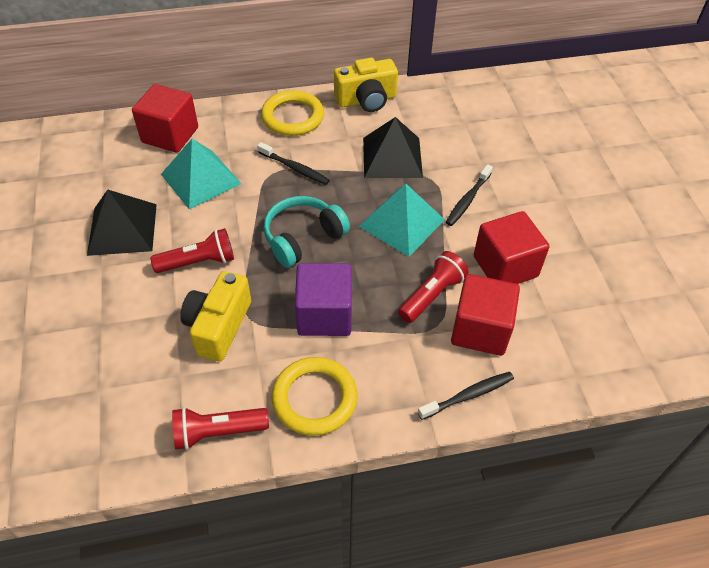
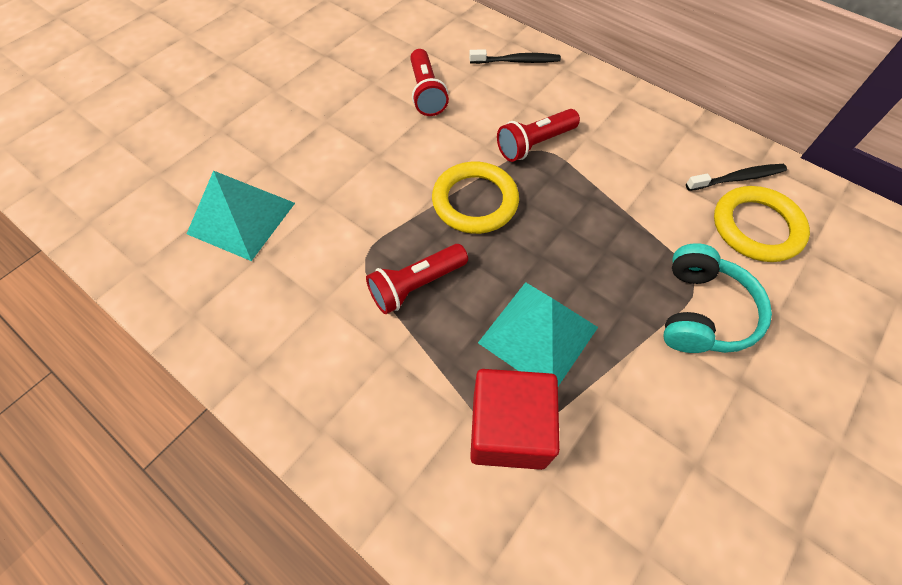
black pyramid: [87,190,157,256] [363,117,423,178] = 2 -> none = 0
black toothbrush: [257,142,330,185] [418,372,514,420] [446,164,493,226] = 3 -> [469,49,561,64] [686,164,787,191] = 2
purple cube: [295,263,352,336] = 1 -> none = 0
red cube: [132,84,198,153] [451,274,520,356] [473,211,550,284] = 3 -> [470,369,560,470] = 1
yellow camera: [180,271,251,362] [334,58,398,112] = 2 -> none = 0

